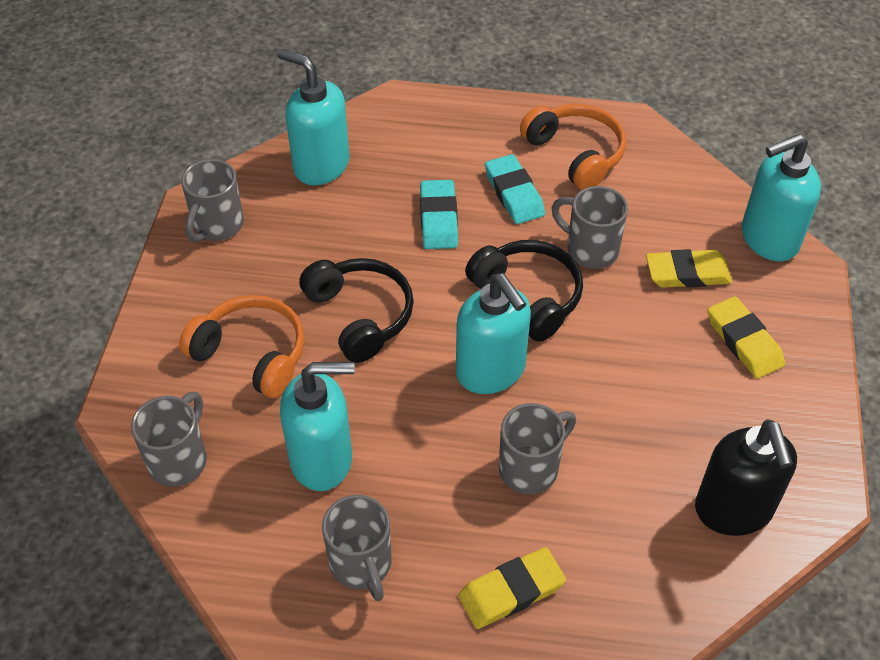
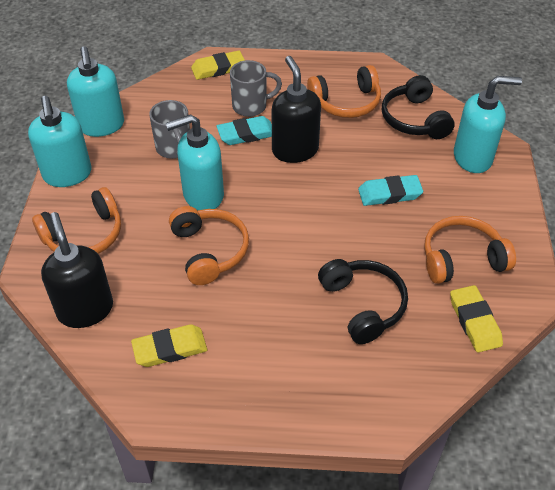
black soap dispenser: [695,419,797,536] = 1 -> [41,212,113,328] [272,56,321,163] = 2
grey mug: [131,392,207,487] [181,159,244,243] [322,495,392,601] [499,403,576,495] [551,186,628,269] = 5 -> [149,100,190,159] [230,60,282,117] = 2
orange headphones: [179,295,304,398] [520,104,626,190] = 2 -> [32,187,121,254] [169,206,249,285] [307,65,381,118] [424,216,516,284] = 4

